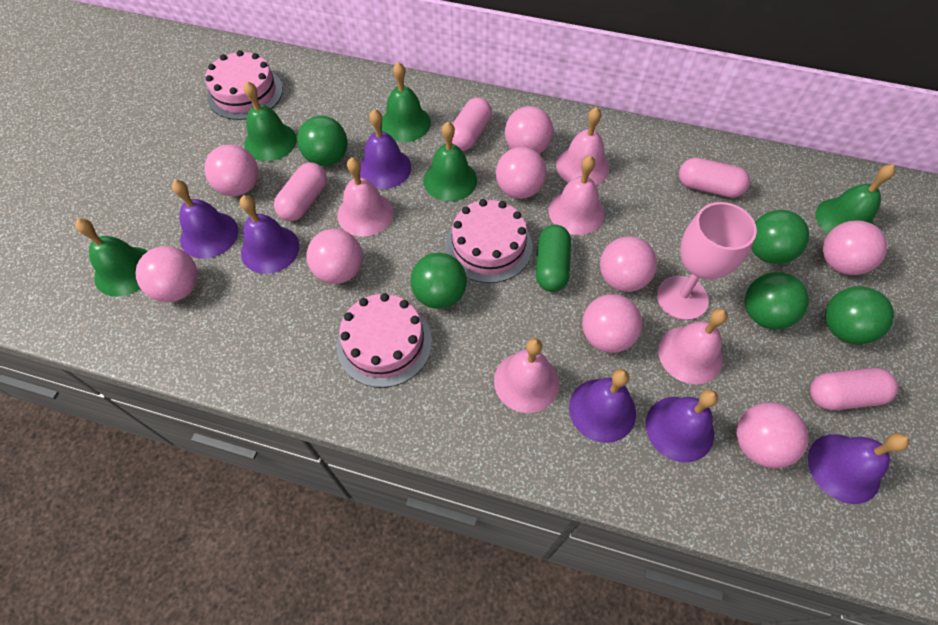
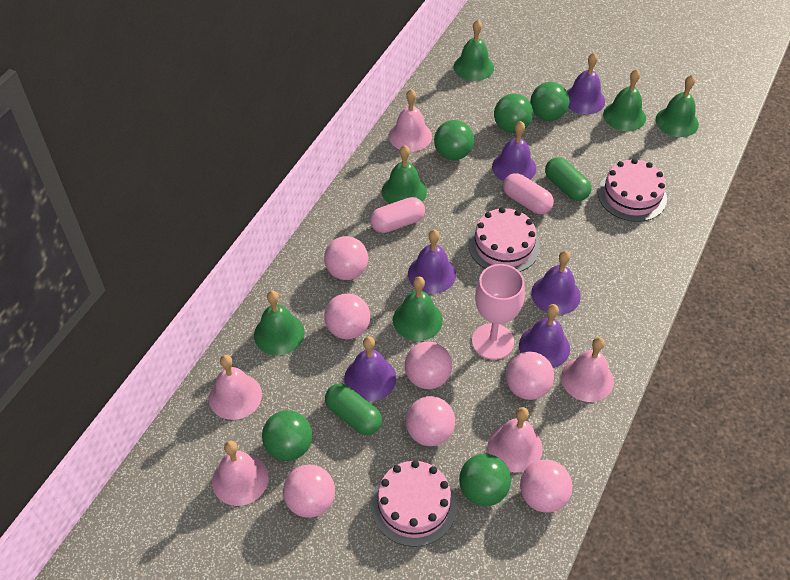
green bell: [75,218,148,297] [244,81,297,161] [381,62,431,142] [423,122,477,202] [816,164,896,234] = 5 -> [254,291,304,355] [382,145,427,204] [393,277,443,341] [454,20,494,81] [603,69,646,131] [656,75,699,137] = 6
green capsule: [536,225,571,292] = 1 -> [325,383,382,435] [545,157,592,201] = 2
pink ball: [135,246,198,302] [204,144,259,196] [307,229,363,284] [496,147,547,199] [505,106,553,154] [582,294,642,353] [600,236,657,292] [736,403,809,468] [823,220,887,275] = 9 -> [283,464,335,518] [324,236,368,280] [324,293,370,339] [405,341,452,389] [406,396,455,446] [506,351,554,400] [520,460,573,513] = 7
pink capsule: [274,162,327,221] [452,97,492,151] [679,158,750,198] [810,368,898,410] = 4 -> [370,197,425,233] [503,173,554,214] = 2

